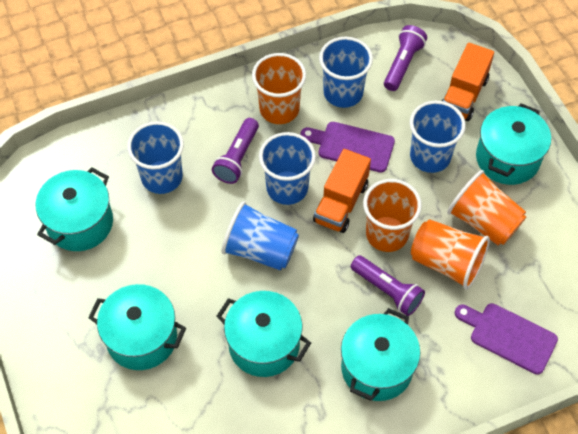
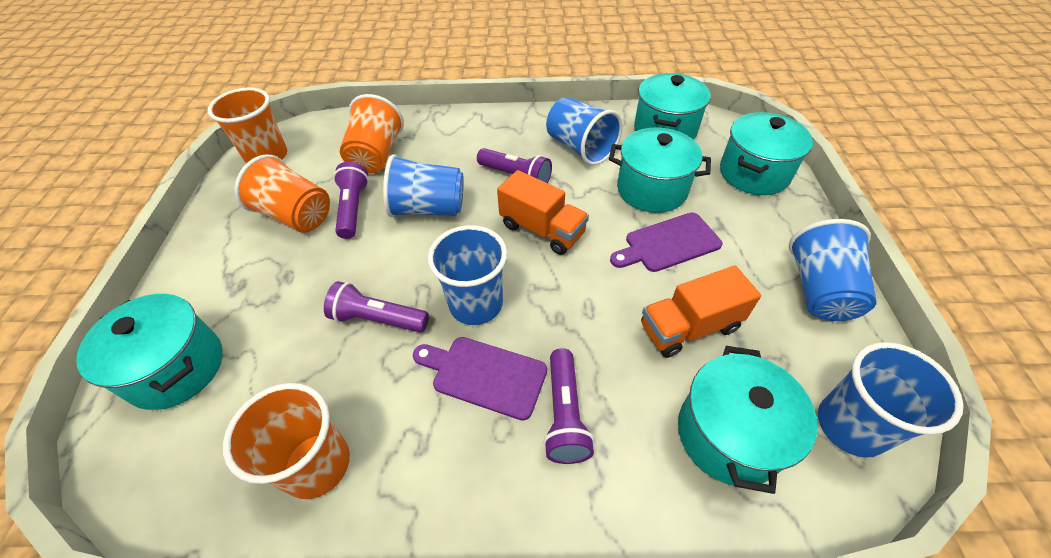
purple flashlight: [212,118,259,184] [351,255,425,316] [384,25,427,91] = 3 -> [324,281,429,332] [333,162,369,239] [477,148,552,183] [543,348,594,464] = 4

